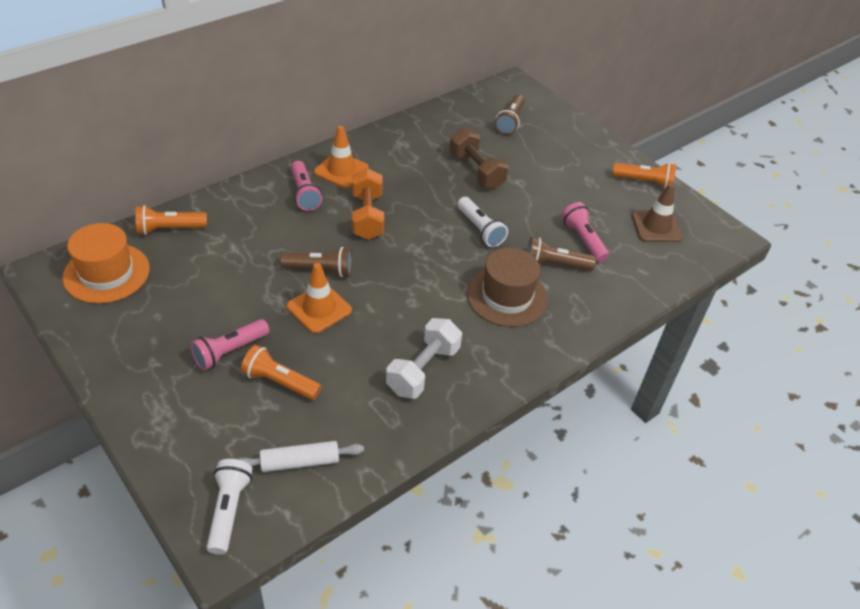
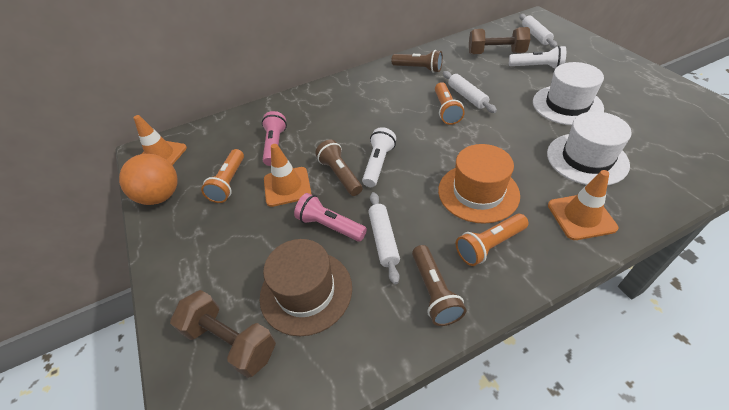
brown dumbbell: [449,128,509,189] = 1 -> [170,290,276,378] [469,27,530,54] = 2
brown traffic cone: [632,183,683,242] = 1 -> none = 0
orange ball: none = 0 -> [119,154,178,205] = 1
orange dumbbell: [352,168,384,240] = 1 -> none = 0
orange traffic cone: [287,263,352,333] [314,126,369,188] = 2 -> [134,115,187,165] [264,144,312,207] [548,170,618,240] = 3
pink flashlight: [190,319,270,370] [291,161,322,211] [561,202,609,262] = 3 -> [262,111,287,166] [294,193,367,242] = 2
white dumbbell: [386,318,462,399] = 1 -> none = 0
white hat: none = 0 -> [533,62,604,125] [547,111,632,185] = 2
white rolling pin: [238,441,364,472] = 1 -> [368,192,400,284] [443,71,497,113] [519,14,557,48] = 3

